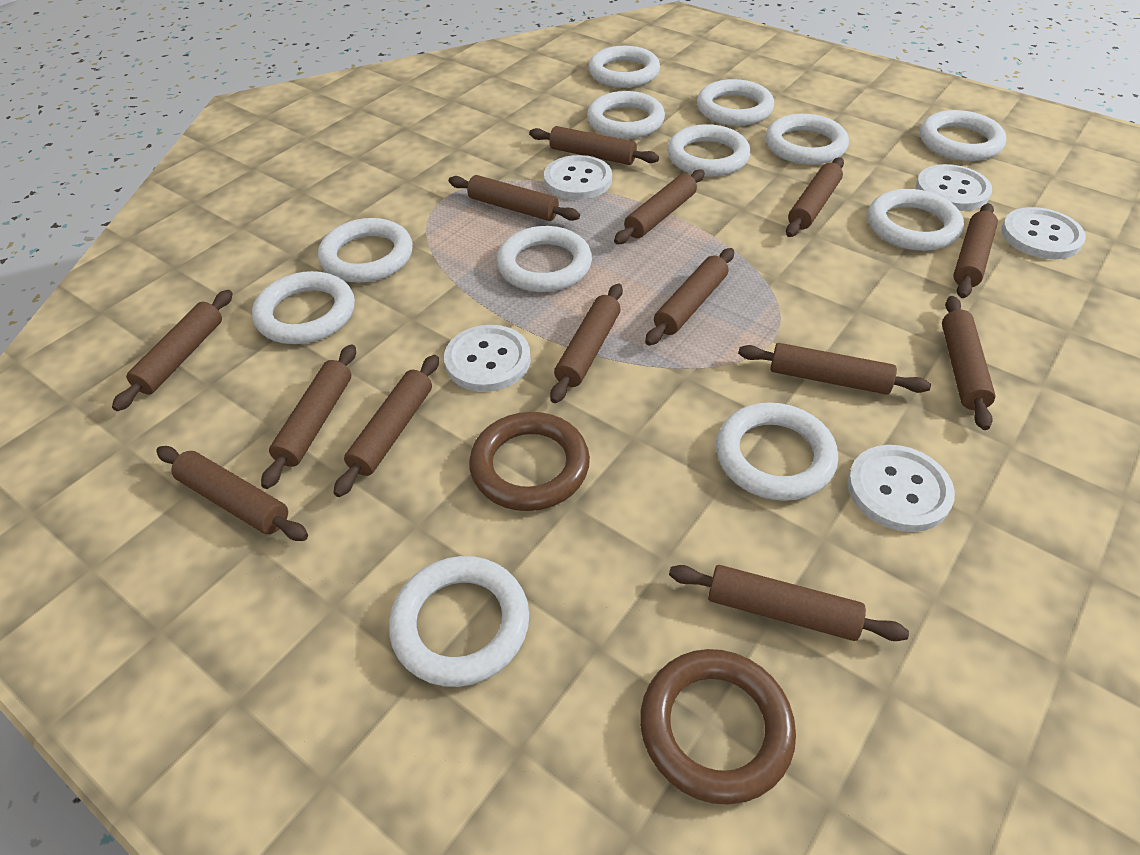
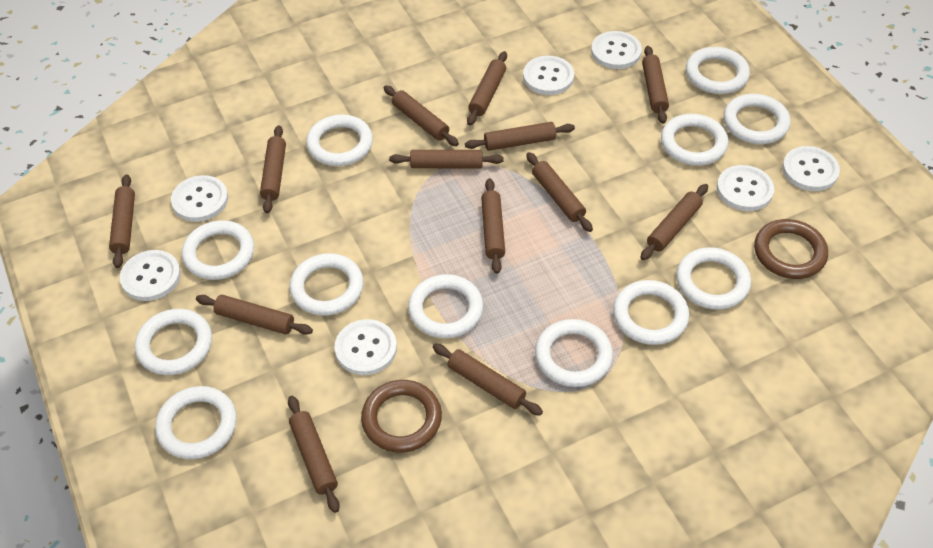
brown rolling pin: [112,290,233,411] [156,446,308,541] [261,344,356,489] [333,355,439,497] [449,175,580,221] [529,126,659,165] [550,283,623,403] [614,169,705,244] [645,248,734,346] [669,565,909,641] [738,343,931,395] [786,157,844,237] [942,296,995,430] [953,203,998,298] = 14 -> [109,174,135,268] [196,295,313,335] [260,125,286,213] [288,396,340,513] [384,85,459,146] [389,150,504,169] [433,344,543,416] [465,122,575,151] [467,51,507,125] [481,178,505,274] [526,152,593,232] [640,184,708,260] [642,46,669,124] = 13
white button: [444,325,531,392] [544,155,612,200] [847,445,955,532] [916,164,992,211] [1001,207,1086,259] = 5 -> [120,250,181,301] [171,175,228,222] [335,319,397,375] [523,56,574,95] [591,31,642,69] [717,165,774,211] [782,146,840,191] = 7

